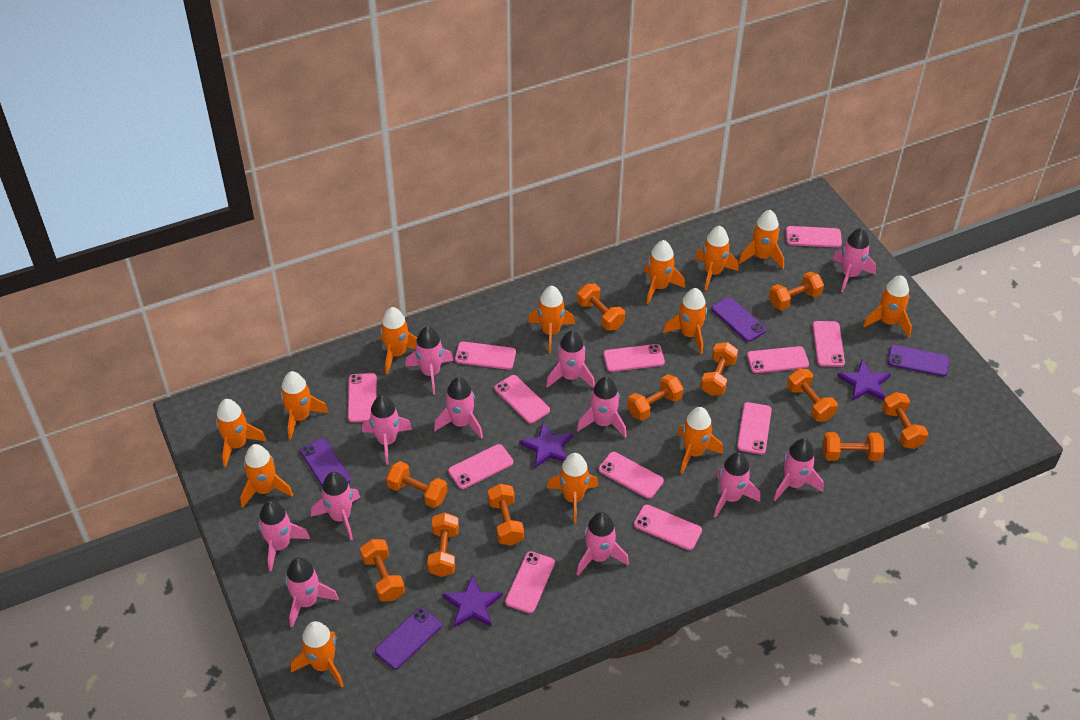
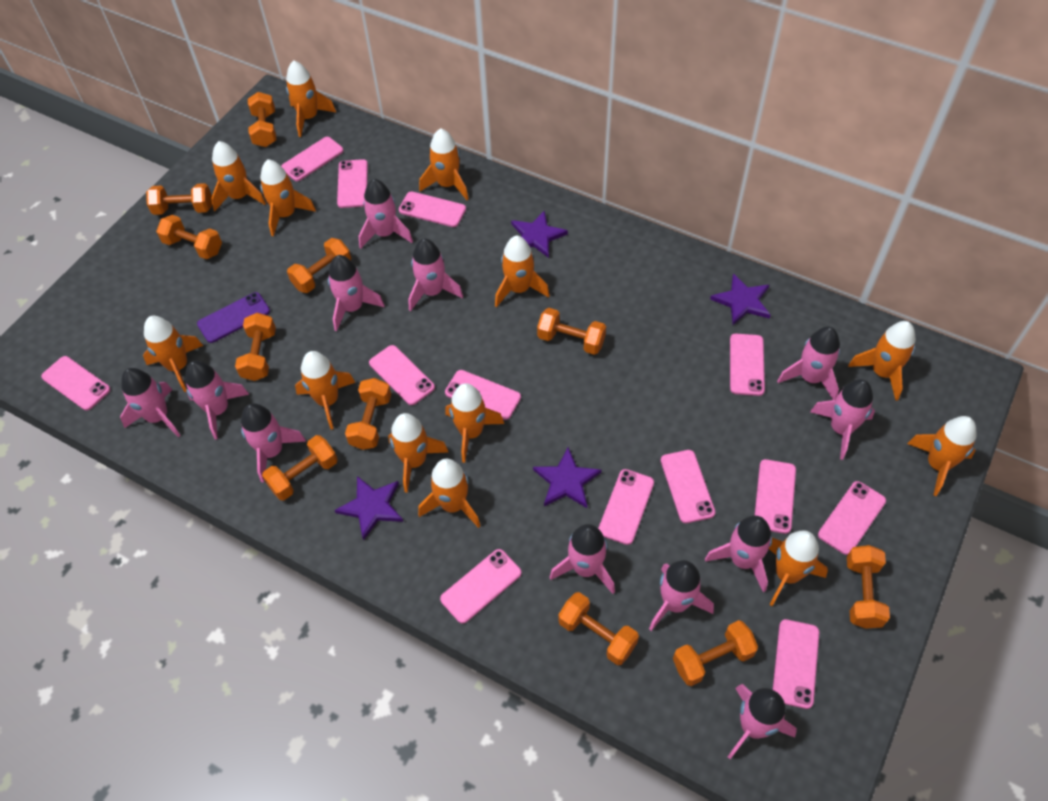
pink phone: [348,373,377,422] [448,444,513,489] [455,342,516,370] [494,375,550,424] [505,551,555,613] [599,452,664,499] [603,344,665,372] [634,505,702,550] [737,402,772,454] [747,346,809,373] [786,226,842,248] [812,321,845,367] = 12 -> [41,356,110,411] [281,137,343,181] [337,159,368,208] [369,345,435,405] [399,191,466,227] [440,549,522,624] [445,370,521,420] [598,469,654,545] [661,450,715,523] [730,334,765,396] [754,459,796,534] [773,619,820,709] [818,481,886,555] = 13
purple phone: [300,438,351,486] [375,607,442,669] [711,297,766,342] [888,345,949,377] = 4 -> [197,292,270,343] = 1
purple star: [443,575,503,627] [519,422,573,468] [837,360,891,401] = 3 -> [334,476,403,541] [511,210,568,258] [533,447,601,508] [710,273,771,325] = 4

